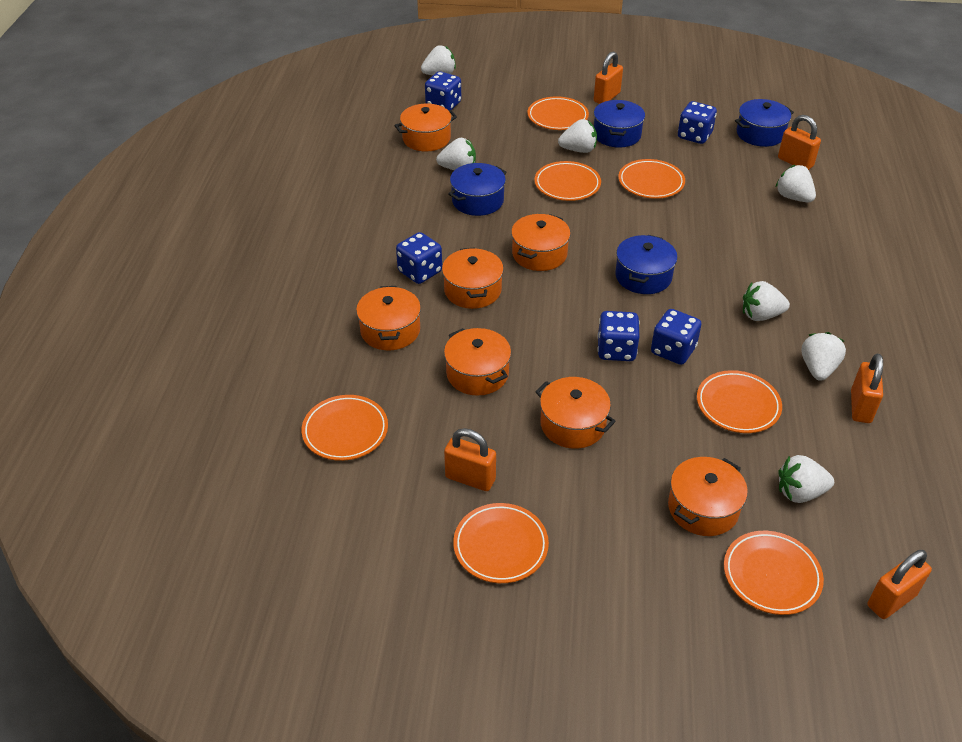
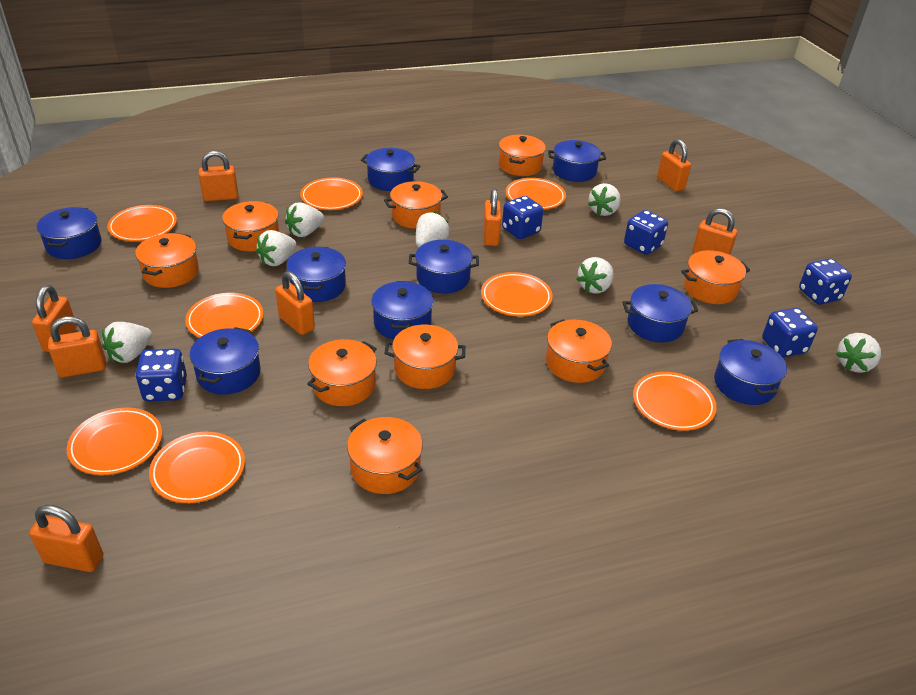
blue pot: [448,163,507,216] [594,100,645,148] [615,235,678,294] [735,99,794,147] = 4 -> [37,207,101,259] [190,327,261,395] [286,247,346,302] [361,148,420,191] [371,281,433,340] [409,240,479,294] [548,140,606,182] [622,284,698,342] [714,339,787,405] = 9
orange padlock: [444,428,496,491] [594,51,623,104] [778,115,821,170] [851,354,883,423] [867,550,932,619] = 5 -> [29,505,103,572] [32,285,77,352] [48,316,106,378] [199,151,238,201] [275,271,315,335] [483,188,501,246] [657,139,691,191] [692,208,737,255] = 8
orange plate: [302,395,388,461] [453,503,549,583] [528,96,589,130] [534,161,601,201] [618,159,685,199] [697,370,782,433] [724,531,824,615] = 7 -> [67,407,162,475] [107,205,177,242] [149,432,245,503] [185,293,264,338] [300,177,363,210] [481,272,553,317] [506,178,566,210] [633,372,717,431] = 8
orange pot: [356,286,421,350] [394,104,457,151] [442,247,504,309] [444,328,511,396] [511,214,571,271] [535,377,616,449] [668,457,748,536] = 7 -> [135,233,199,288] [222,201,279,252] [307,339,377,406] [347,417,423,494] [384,181,448,229] [384,324,465,389] [498,135,546,176] [546,319,612,383] [681,250,750,304] = 9

